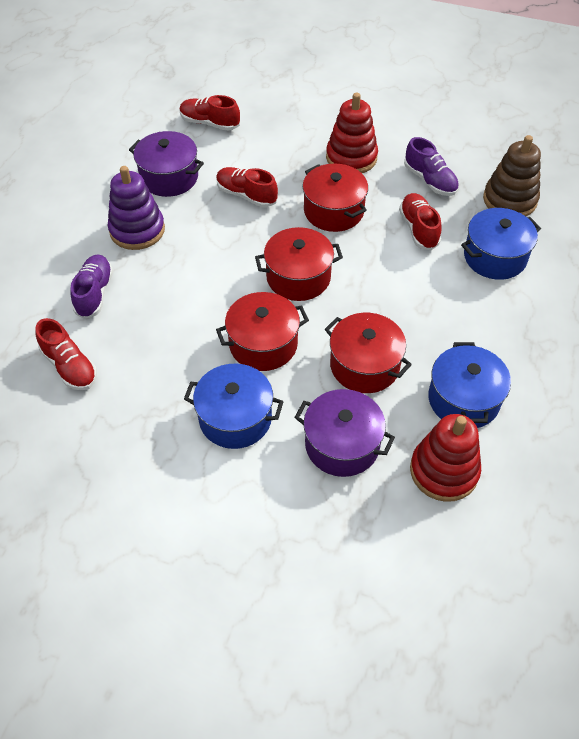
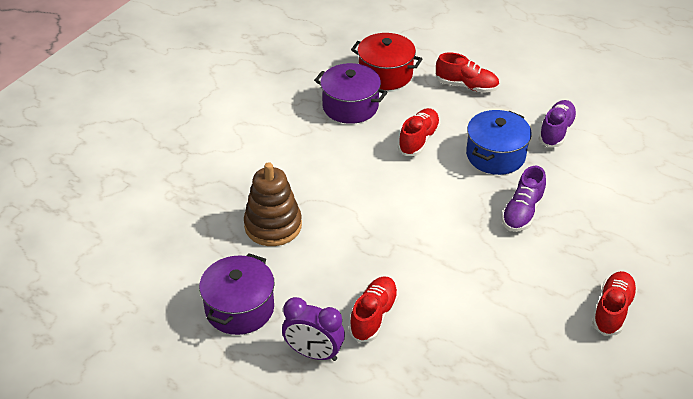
blue pot: [184,364,284,449] [428,342,511,428] [461,208,541,280] = 3 -> [466,110,532,175] = 1
purple clock: none = 0 -> [282,297,345,361] = 1
purple stacking toy: [108,166,165,250] = 1 -> none = 0
red pot: [216,292,309,371] [255,227,343,301] [303,164,368,232] [325,313,412,393] = 4 -> [351,33,422,90] = 1
red stacking toy: [326,93,378,173] [410,414,481,502] = 2 -> none = 0

